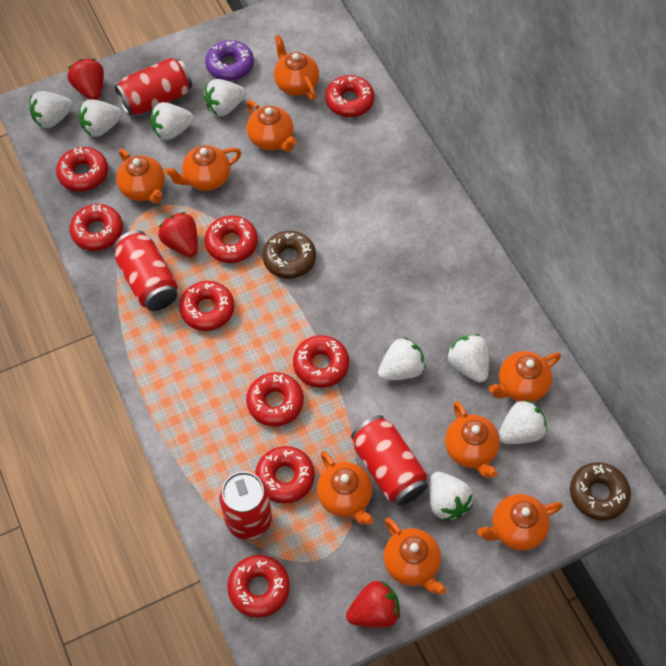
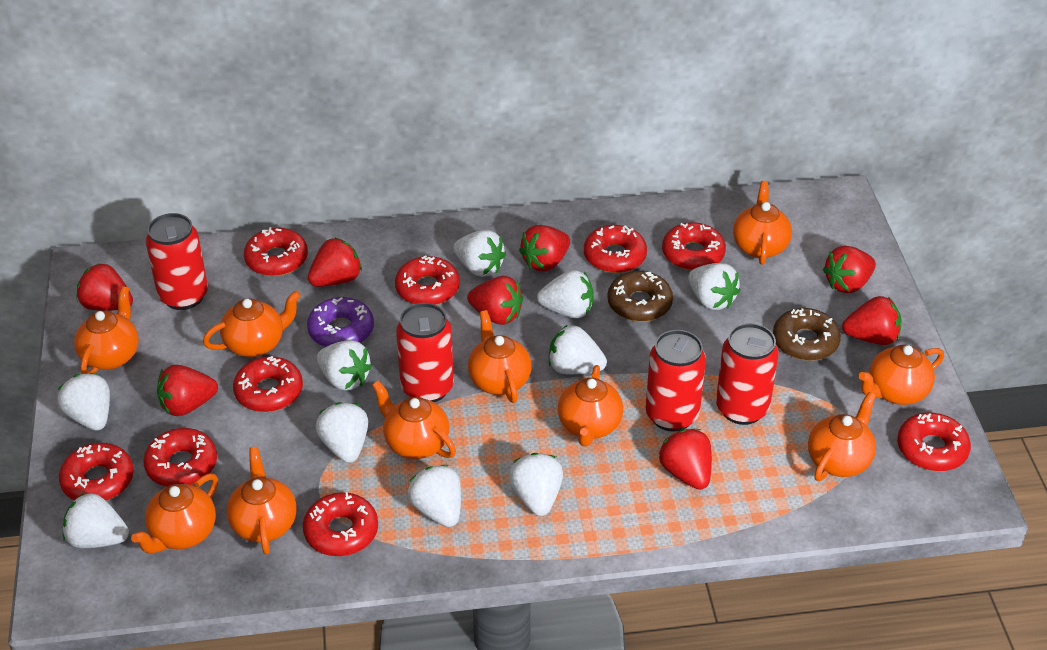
orange teapot: [116,149,165,204] [165,145,241,191] [246,100,296,152] [274,35,319,100] [317,451,373,525] [384,518,446,594] [445,401,500,478] [477,494,563,550] [489,351,561,402] = 9 -> [74,286,139,374] [131,474,218,554] [203,290,301,357] [226,447,297,555] [372,381,456,459] [468,310,532,403] [558,365,623,446] [733,181,792,265] [808,392,876,481] [858,345,944,405] = 10
red strawberry: [68,59,104,100] [158,212,198,257] [346,581,400,628] = 3 -> [77,263,133,311] [157,365,218,416] [308,237,362,287] [467,276,523,325] [519,225,570,272] [659,429,712,490] [823,246,876,293] [842,296,902,345] = 8
white strawberry: [30,91,73,128] [79,99,122,137] [151,102,194,140] [204,79,246,116] [378,337,426,381] [430,472,473,521] [447,334,489,383] [499,399,547,444] = 8 -> [58,373,110,431] [63,492,129,548] [315,402,368,463] [317,340,373,391] [408,465,461,527] [453,230,506,277] [509,453,563,516] [537,270,594,318] [549,325,607,374] [688,263,741,310] = 10

